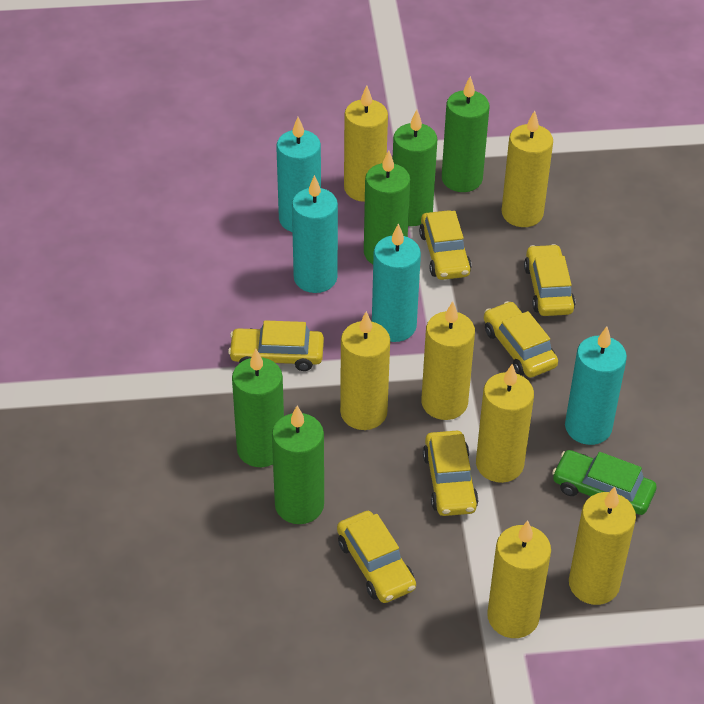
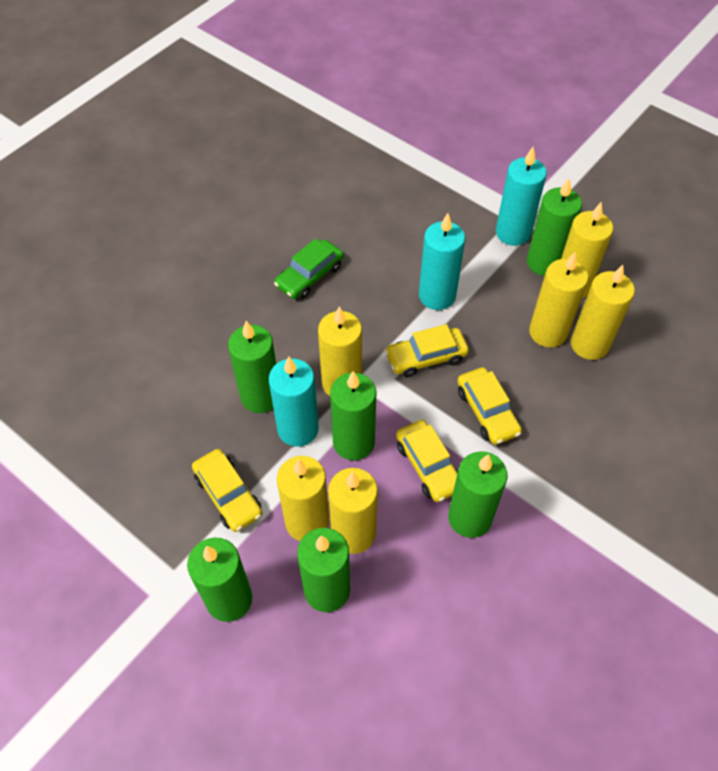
green candle: [232,349,284,467] [272,406,324,524] [364,150,410,264] [393,110,437,226] [442,76,489,192] = 5 -> [187,538,252,622] [228,321,276,413] [297,528,350,612] [330,371,377,460] [448,451,507,538] [527,177,582,276] = 6
turquoise candle: [276,117,321,232] [292,175,338,293] [372,223,421,342] [565,327,627,445] = 4 -> [269,356,319,447] [419,213,465,310] [496,147,547,246] = 3
yellow candle: [340,311,390,430] [344,86,388,202] [421,301,475,420] [476,364,534,483] [487,521,551,638] [502,111,553,227] [569,487,636,605] = 7 -> [277,456,329,541] [318,306,362,396] [328,468,378,554] [529,252,589,348] [561,202,613,298] [571,265,635,360] = 6
yellow car: [228,320,324,371] [337,511,416,603] [419,210,472,280] [423,431,478,516] [484,301,558,378] [524,244,575,316] = 6 -> [192,449,263,532] [385,324,469,378] [396,420,458,502] [457,367,522,445] = 4

